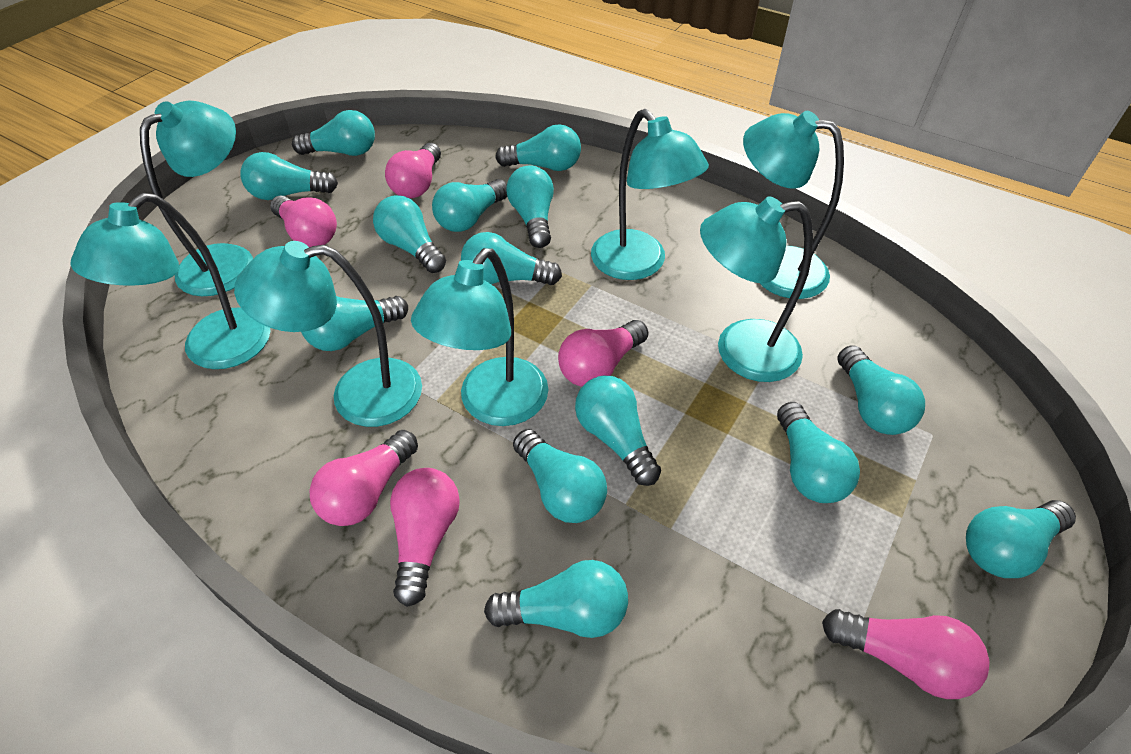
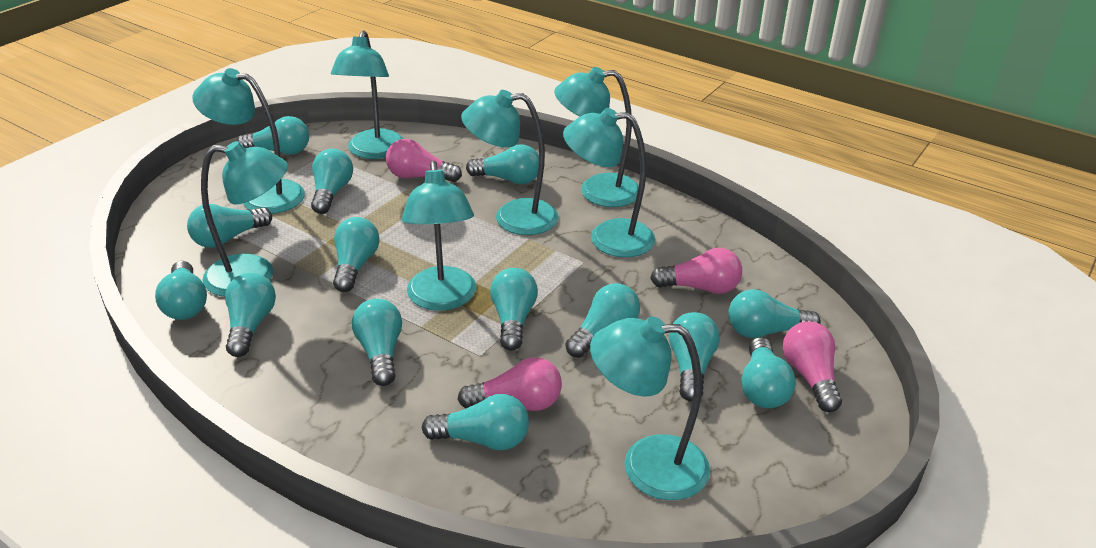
pink light bulb: [270,195,337,247] [309,430,418,526] [385,143,441,198] [390,468,460,607] [558,320,648,387] [822,609,989,699] = 6 -> [386,139,462,182] [457,357,562,411] [650,248,742,294] [783,321,842,412] = 4
turquoise lamp: [70,193,270,369] [140,101,253,296] [234,241,422,427] [411,248,549,426] [591,109,709,280] [700,196,813,382] [743,111,844,299] = 7 -> [192,68,305,214] [201,141,288,297] [331,30,404,159] [401,160,476,311] [461,90,558,235] [554,67,639,207] [563,108,655,257] [590,316,710,500] = 8

